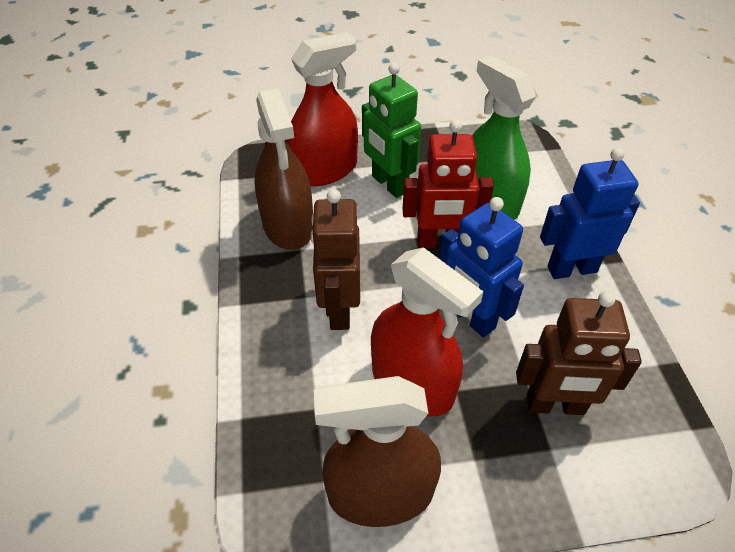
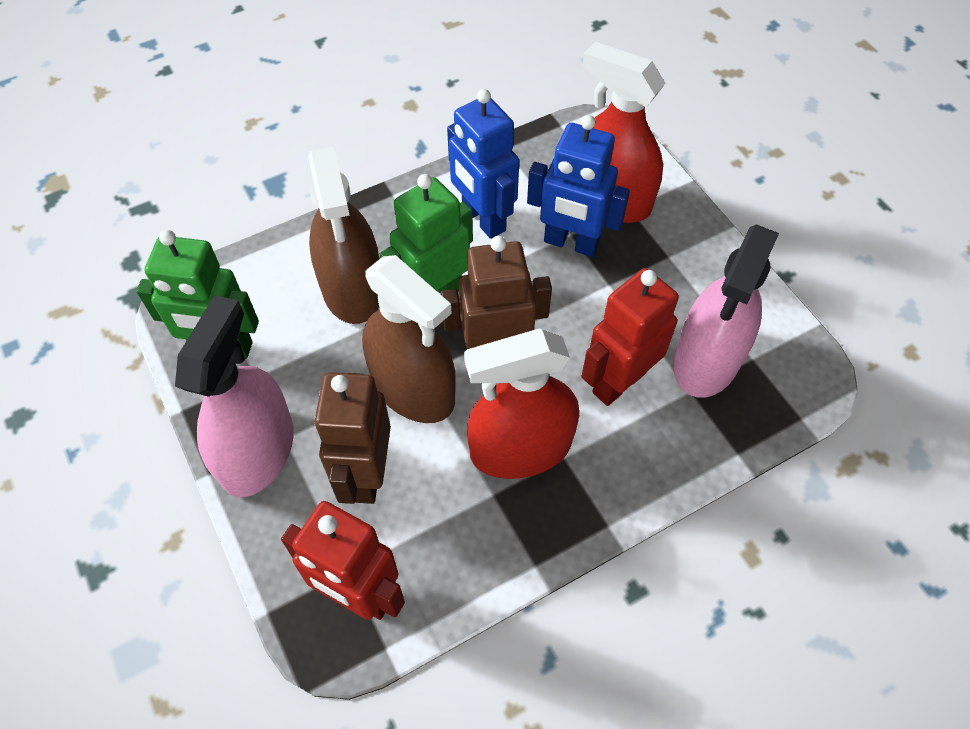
green robot: [362,63,421,198] = 1 -> [136,230,259,359] [380,174,473,293] = 2
green spray bottle: [472,55,536,220] = 1 -> none = 0
pink spray bottle: none = 0 -> [175,295,294,497] [673,224,779,398] = 2
red robot: [403,120,494,248] = 1 -> [281,501,405,620] [582,268,679,406] = 2

